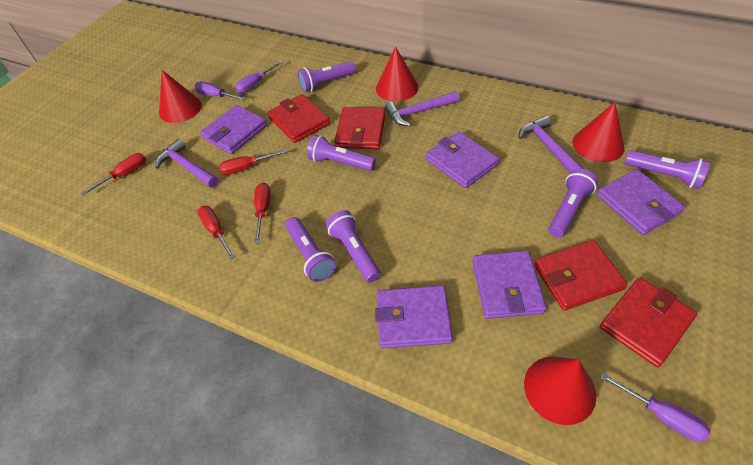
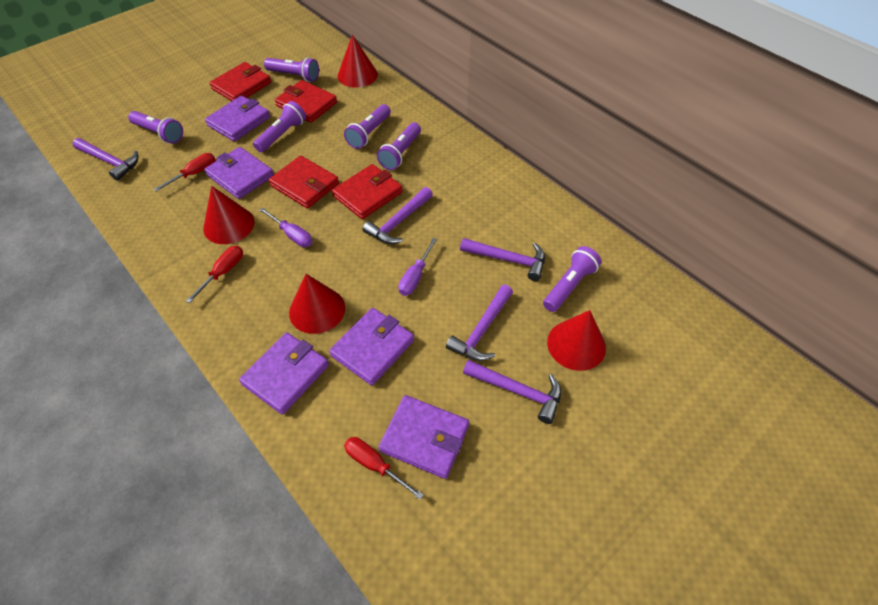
purple hammer: [155,139,219,188] [385,91,460,126] [519,116,584,173] = 3 -> [72,138,138,181] [363,187,433,244] [446,285,513,361] [460,238,545,281] [463,360,561,424] = 5
purple screwdriver: [194,81,246,101] [235,61,282,93] [600,373,710,442] = 3 -> [259,207,313,247] [398,238,437,296] = 2
red screwdriver: [81,153,146,195] [198,206,235,259] [219,149,288,175] [254,183,271,244] = 4 -> [154,153,215,191] [186,246,243,303] [344,437,424,500] = 3

